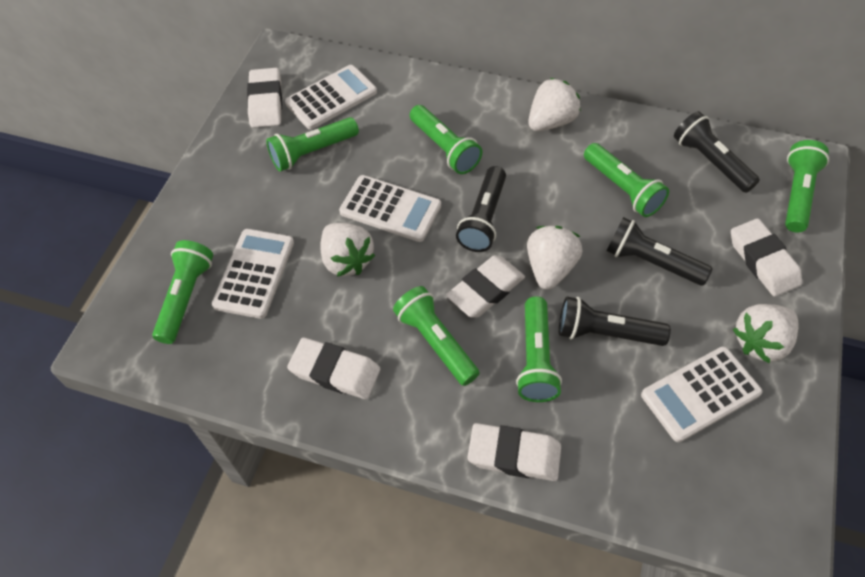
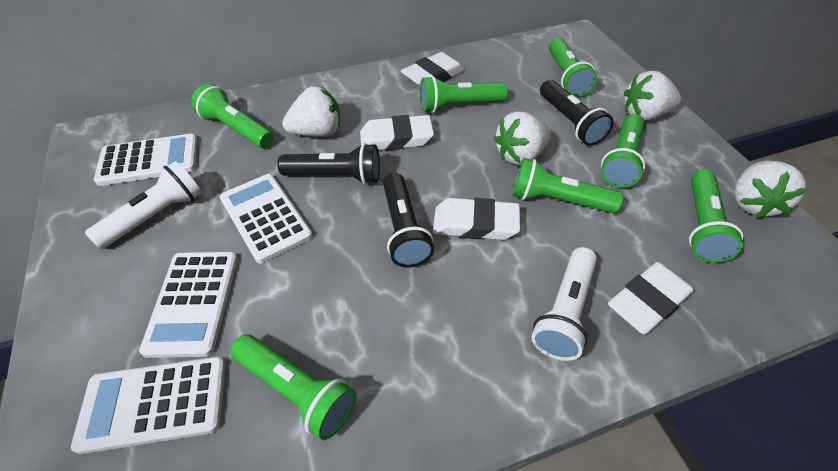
black flashlight: [456,166,506,252] [559,296,671,346] [607,217,713,285] [674,111,760,193] = 4 -> [277,143,380,184] [383,173,434,268] [540,80,614,146] = 3
white eraser: [247,68,282,128] [287,338,380,399] [446,255,525,318] [467,423,561,481] [731,218,802,297] = 5 -> [360,115,434,151] [401,52,465,87] [433,198,520,240] [608,262,694,335] = 4
white flashlight: none = 0 -> [85,161,202,249] [531,247,597,361] = 2

